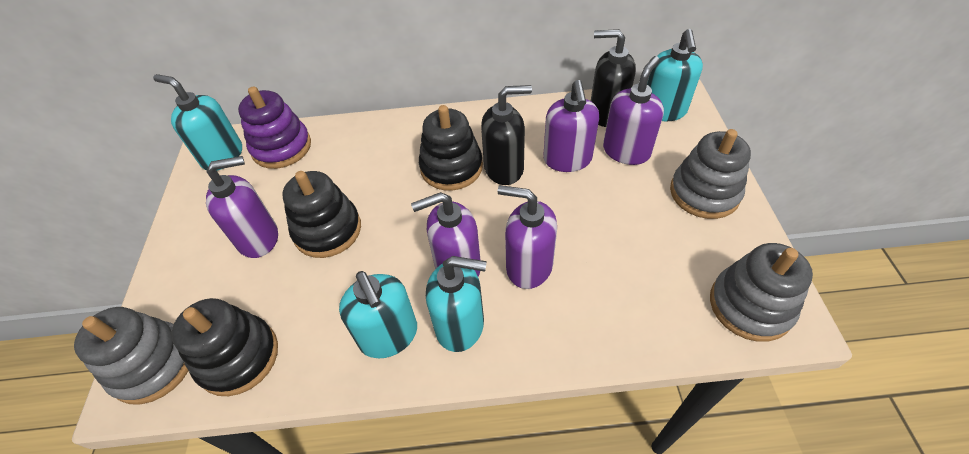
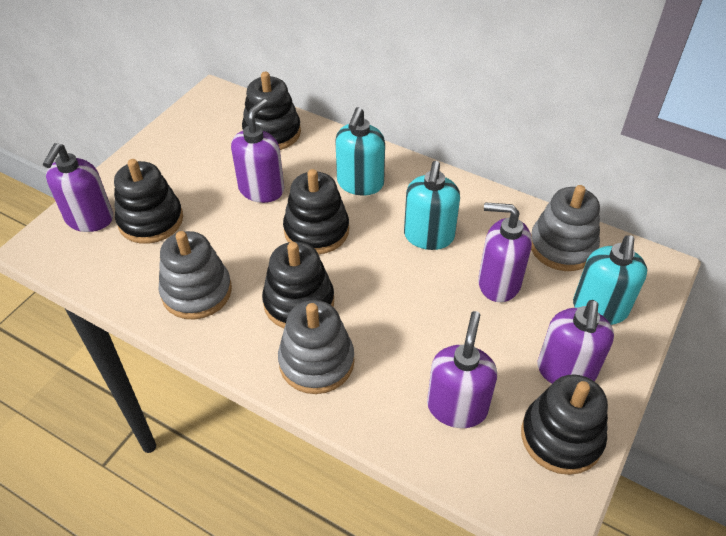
black soap dispenser: [481,85,532,185] [591,29,636,127] = 2 -> none = 0
black stacking toy: [171,298,278,396] [282,171,361,258] [419,105,483,191] = 3 -> [114,159,183,244] [242,72,301,150] [262,242,334,329] [283,169,349,255] [521,374,608,475] = 5
purple stacking toy: [238,87,311,169] = 1 -> none = 0
turquoise soap dispenser: [153,74,242,171] [339,271,417,358] [426,256,487,352] [647,29,703,121] = 4 -> [335,107,385,195] [404,161,460,250] [573,235,647,325] = 3

